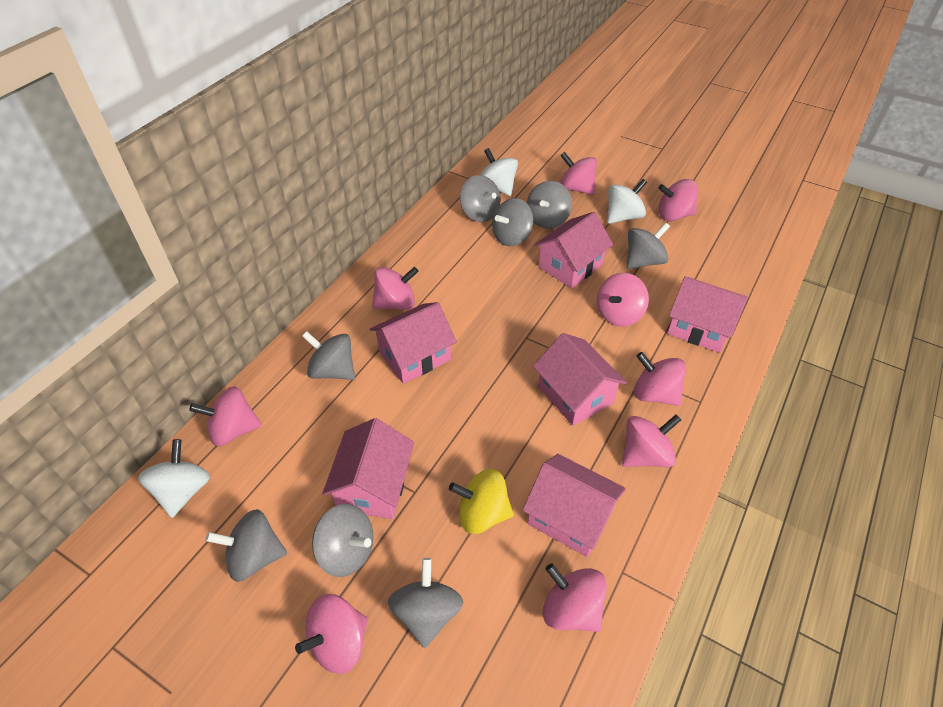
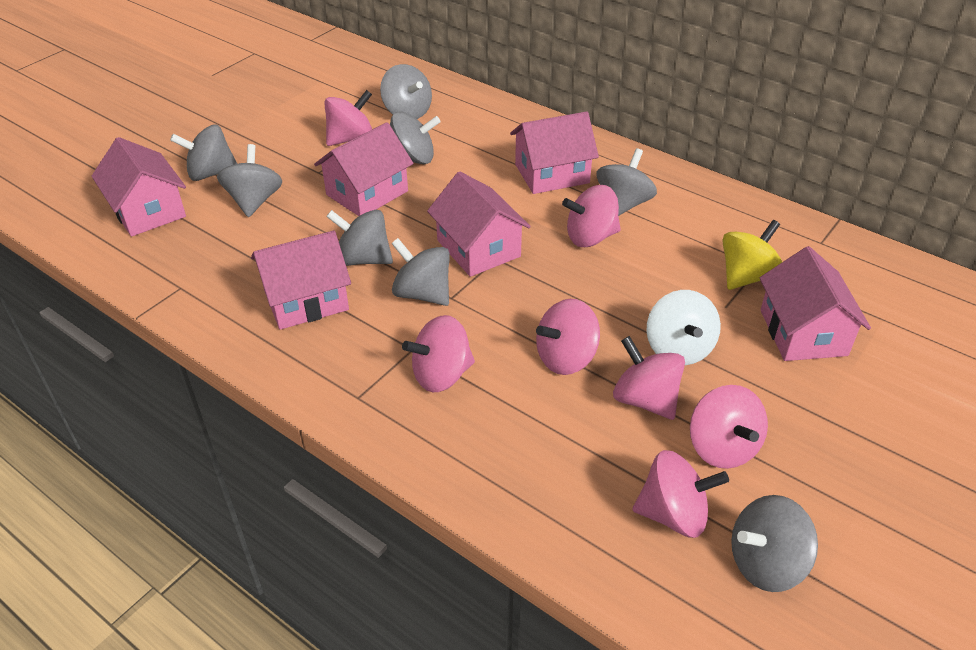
pink spinning top: [189,386,262,446] [295,594,368,674] [372,267,419,310] [543,563,607,632] [560,152,597,195] [597,273,649,326] [622,415,681,467] [634,352,686,406] [658,179,698,221] = 9 -> [324,90,372,146] [402,315,475,392] [536,299,600,375] [562,185,621,247] [613,336,685,420] [633,450,729,538] [690,385,768,469] = 7
white spinning top: [138,439,210,518] [481,148,518,196] [608,179,647,224] = 3 -> [646,290,721,365] = 1

